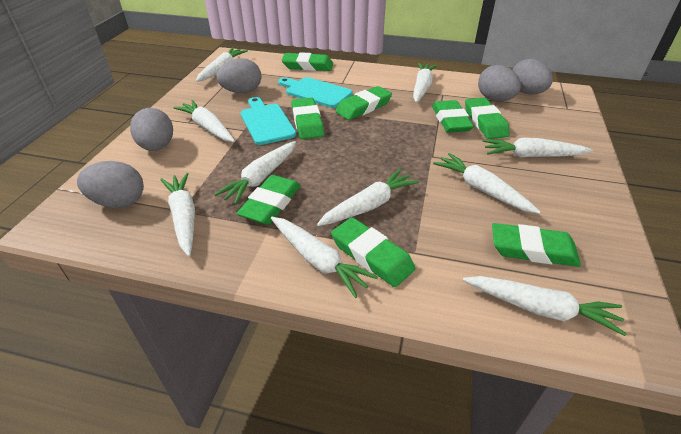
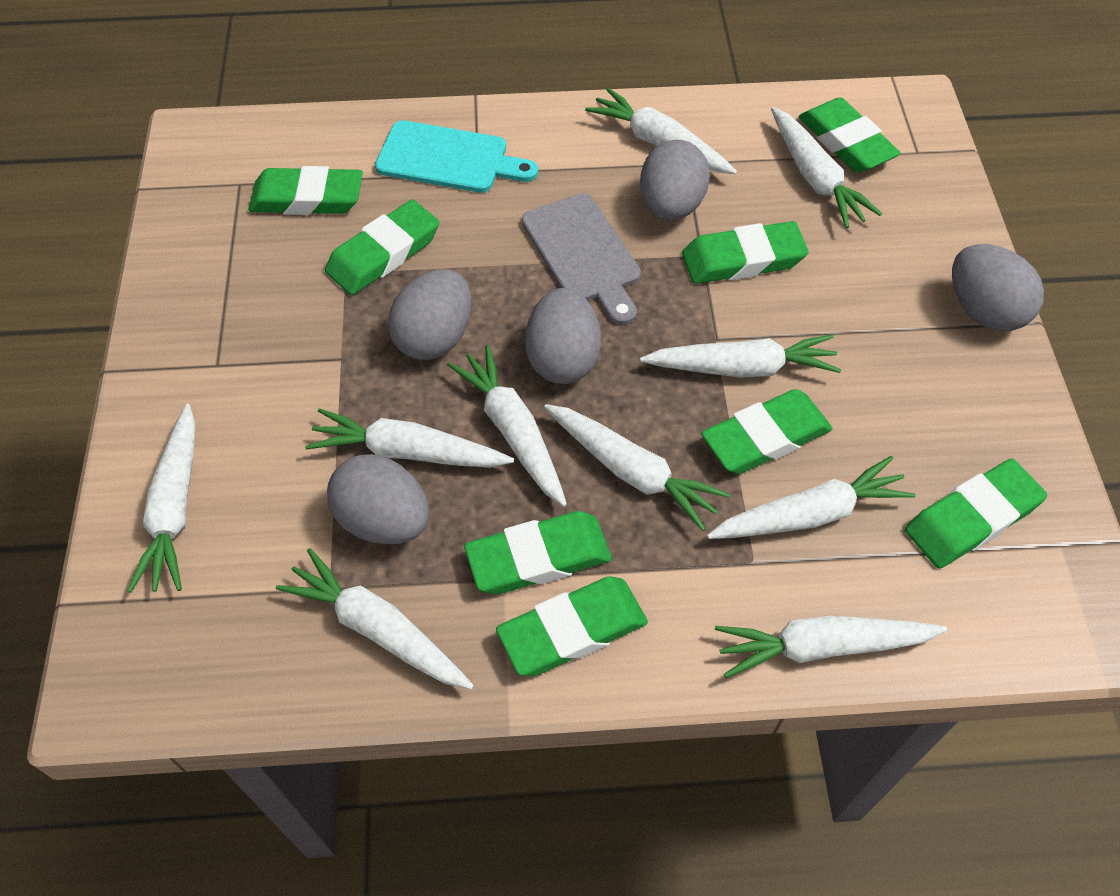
grey cutting board: none = 0 -> [522,193,641,325] = 1
turquoise cutting board: [241,97,296,145] [278,77,353,108] = 2 -> [375,120,538,193] = 1

